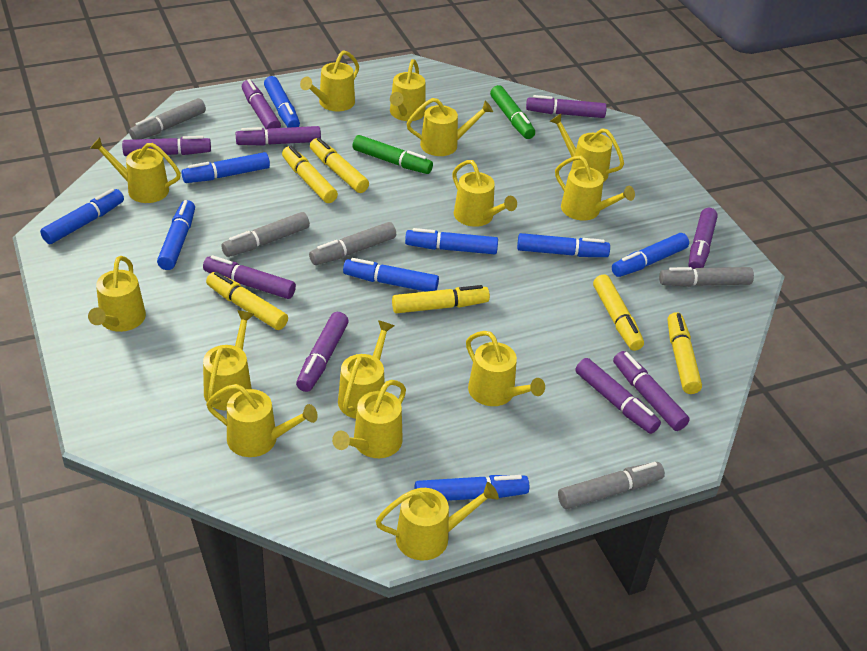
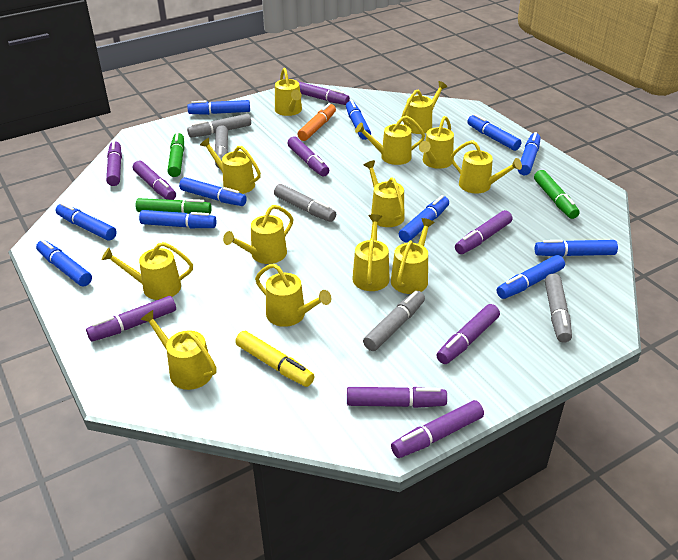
blue marker: [40,188,124,244] [157,200,195,270] [181,152,270,183] [264,76,300,128] [343,258,439,292] [405,228,498,255] [415,475,529,501] [517,233,610,257] [612,233,689,277] = 9 -> [36,239,92,286] [56,203,117,241] [139,210,216,228] [179,177,247,206] [187,100,250,115] [346,100,371,140] [399,195,449,242] [467,114,521,151] [497,255,565,299] [518,132,541,175] [535,240,618,257] = 11
green marker: [353,135,433,174] [490,85,535,139] = 2 -> [136,198,212,214] [168,132,184,177] [534,170,580,219] = 3
orange marker: none = 0 -> [297,103,336,141] = 1
yellow marker: [206,271,288,330] [282,146,338,203] [310,138,369,193] [392,285,490,314] [593,275,644,351] [667,312,702,394] = 6 -> [235,331,314,387] = 1
yellow watering can: [88,256,146,332] [90,137,181,203] [203,310,254,410] [206,384,318,457] [300,50,359,111] [332,380,406,458] [338,320,394,419] [376,482,499,561] [390,59,426,121] [407,98,493,156] [452,160,517,227] [466,331,545,406] [550,114,624,182] [555,156,635,221] = 14 -> [102,242,193,300] [140,310,217,390] [200,138,261,194] [223,205,293,264] [255,264,331,327] [275,68,302,116] [352,214,390,291] [355,116,425,165] [364,160,405,227] [391,218,435,294] [402,81,448,134] [419,116,454,169] [450,140,522,193] = 13

